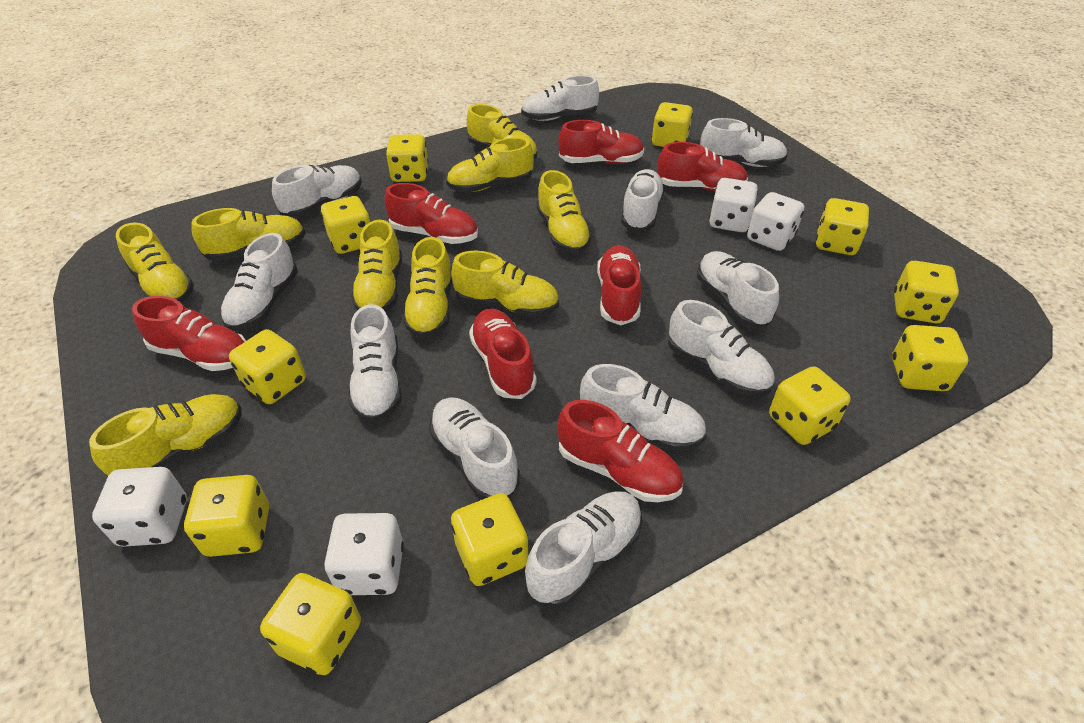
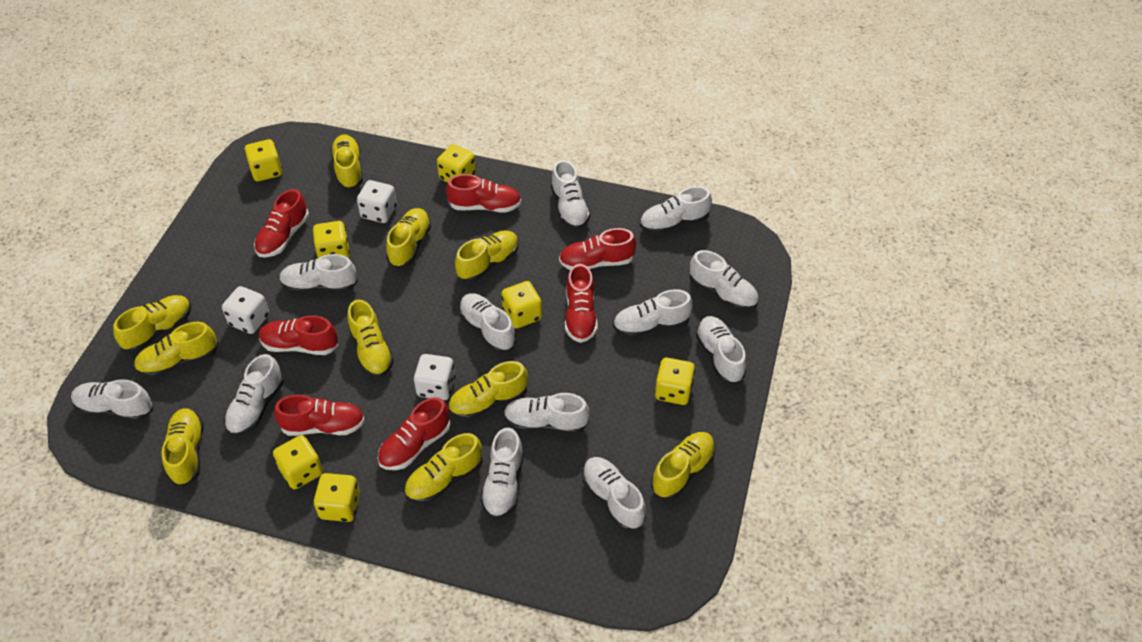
white dice: [92,467,187,547] [324,513,404,595] [709,178,758,232] [747,192,804,251] = 4 -> [222,286,269,334] [357,180,397,223] [414,354,455,400] = 3
white shoe: [220,233,298,331] [272,165,362,218] [348,304,402,422] [429,397,520,500] [521,75,599,121] [525,491,642,608] [580,364,706,451] [621,169,665,232] [668,300,775,396] [697,251,779,328] [700,118,788,167] = 11 -> [71,379,153,421] [224,354,284,436] [279,254,358,293] [459,293,516,353] [480,428,524,519] [504,393,590,434] [551,160,590,230] [582,457,646,531] [613,289,693,338] [640,186,712,234] [690,250,759,310] [696,316,747,384] = 12
yellow dice: [184,475,269,557] [229,329,306,404] [260,573,361,675] [321,196,370,254] [386,134,429,182] [451,493,528,586] [652,102,693,147] [769,366,851,445] [816,198,869,255] [892,325,968,391] [894,261,959,323] = 11 -> [244,139,282,181] [273,435,323,489] [313,221,350,258] [313,473,360,522] [437,144,476,183] [501,281,542,328] [655,358,695,405] = 7
yellow shoe: [89,394,241,477] [116,223,194,303] [192,208,305,261] [351,220,402,311] [402,237,452,338] [446,137,534,192] [451,251,559,317] [467,104,537,160] [536,170,592,253] = 9 -> [113,295,191,352] [134,322,218,378] [161,408,204,487] [330,135,363,190] [347,300,394,377] [386,208,431,268] [404,433,483,503] [448,361,528,420] [455,231,519,282] [651,432,716,500] = 10

